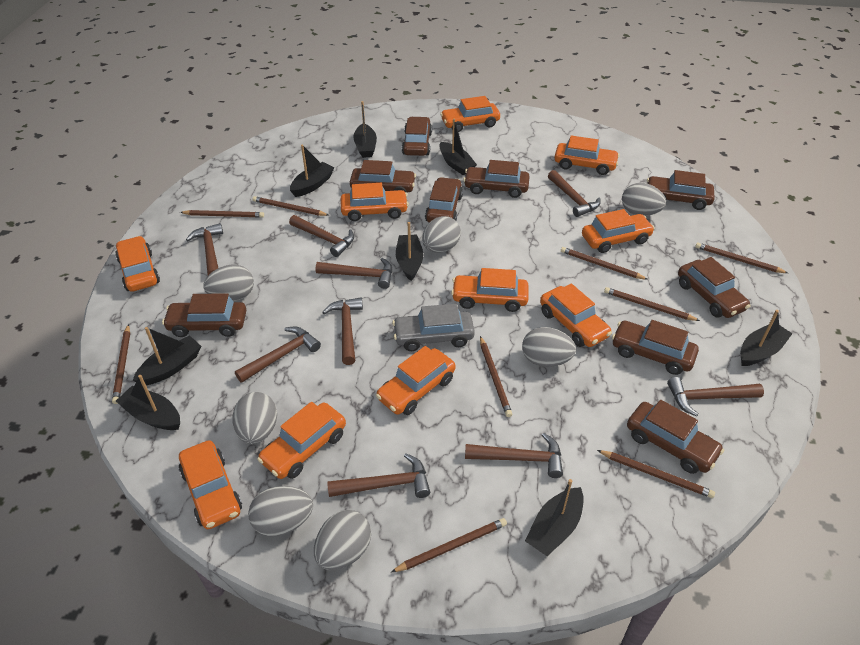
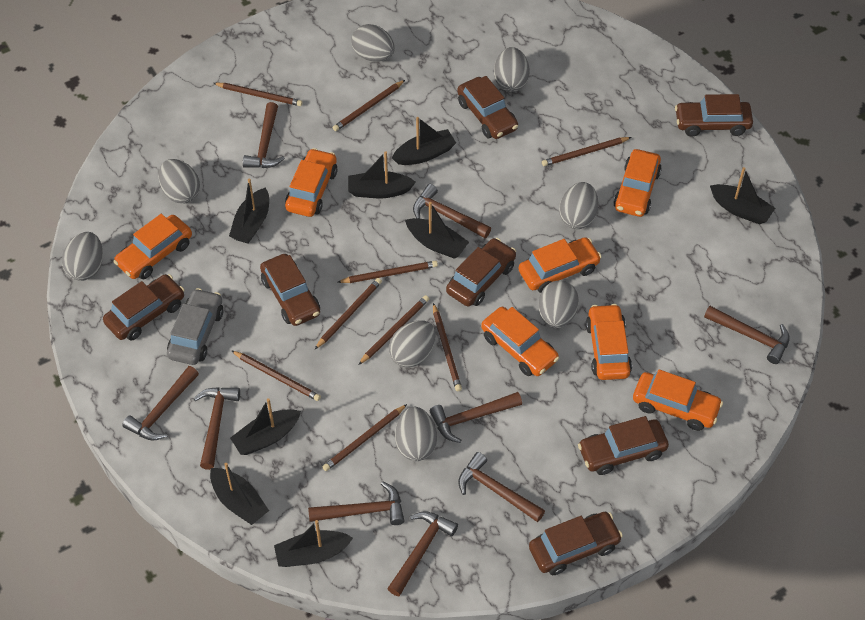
brown car: [162,293,246,337] [350,160,416,192] [402,117,432,156] [425,177,463,223] [463,160,530,198] [612,320,699,375] [627,400,724,474] [647,170,715,210] [678,257,750,318] = 9 -> [103,274,185,341] [260,254,320,326] [446,238,516,307] [457,76,518,139] [529,512,623,575] [578,416,669,475] [675,94,753,137] = 7
grey egg: [204,265,254,301] [232,392,277,444] [248,486,313,537] [314,510,371,570] [422,216,461,253] [522,327,576,367] [622,183,666,216] = 7 -> [62,232,103,281] [159,159,200,203] [351,24,395,61] [389,320,436,367] [395,407,437,461] [494,47,530,92] [539,280,579,328] [559,182,598,229] = 8
orange car: [115,236,160,292] [179,440,242,529] [257,402,346,479] [340,183,409,221] [376,346,456,415] [440,96,500,132] [451,268,529,312] [540,283,612,347] [554,136,620,175] [582,209,655,253] = 10 -> [113,214,192,279] [285,148,337,217] [481,307,559,376] [519,237,602,293] [586,304,632,380] [613,149,662,217] [633,369,723,431] = 7

